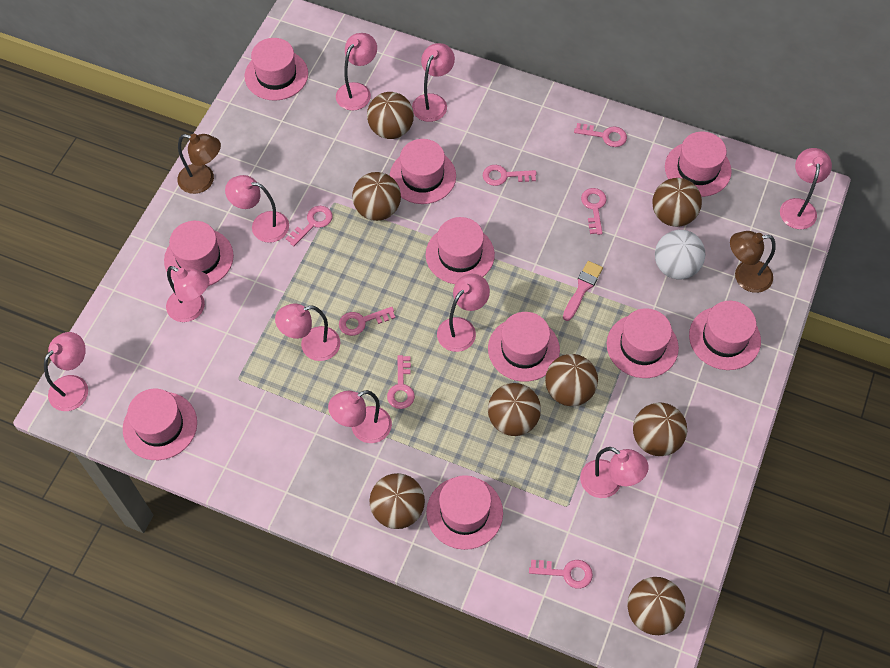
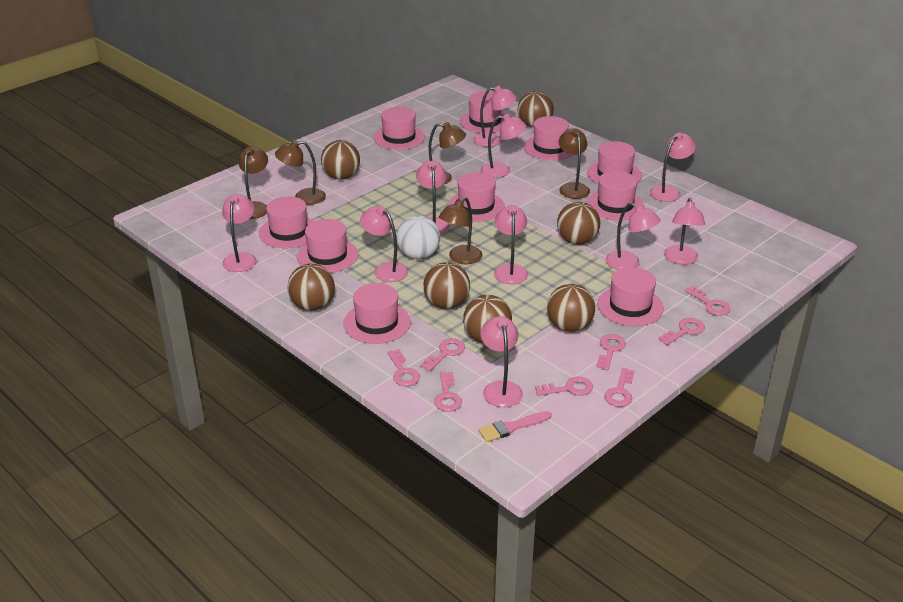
brown ball: [352,172,401,221] [367,92,414,139] [370,473,425,529] [488,383,541,436] [545,354,598,406] [628,577,686,635] [633,403,687,456] [652,178,702,227] = 8 -> [288,264,335,310] [321,140,360,180] [423,262,470,309] [463,295,512,343] [518,91,554,127] [547,284,595,332] [557,202,600,245] = 7
brown lamp: [177,134,221,194] [730,231,776,293] = 2 -> [239,147,268,219] [275,140,326,205] [428,122,466,185] [439,197,483,264] [559,129,590,199] = 5
pink key: [286,206,333,246] [339,307,395,336] [387,355,415,409] [483,165,537,186] [529,560,593,589] [574,123,627,147] [581,188,607,235] = 7 -> [387,349,420,386] [420,338,465,371] [434,372,462,412] [535,377,593,396] [596,334,626,370] [604,368,634,407] [659,318,705,345] [685,286,731,316] = 8

